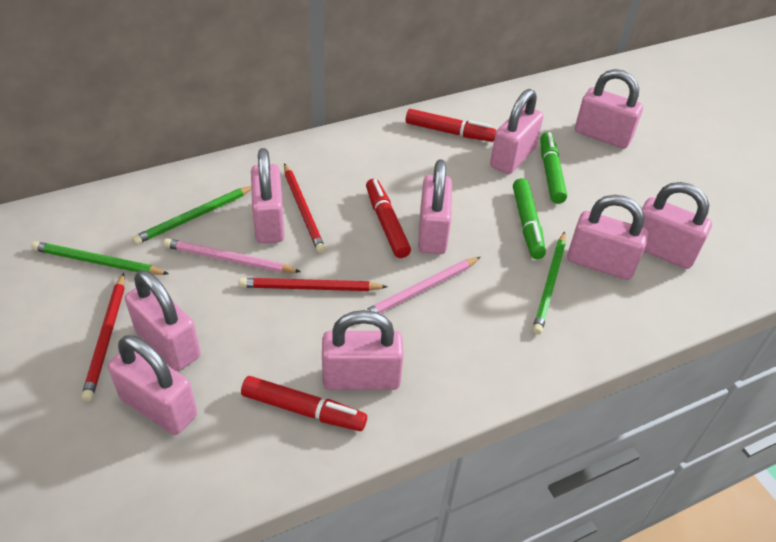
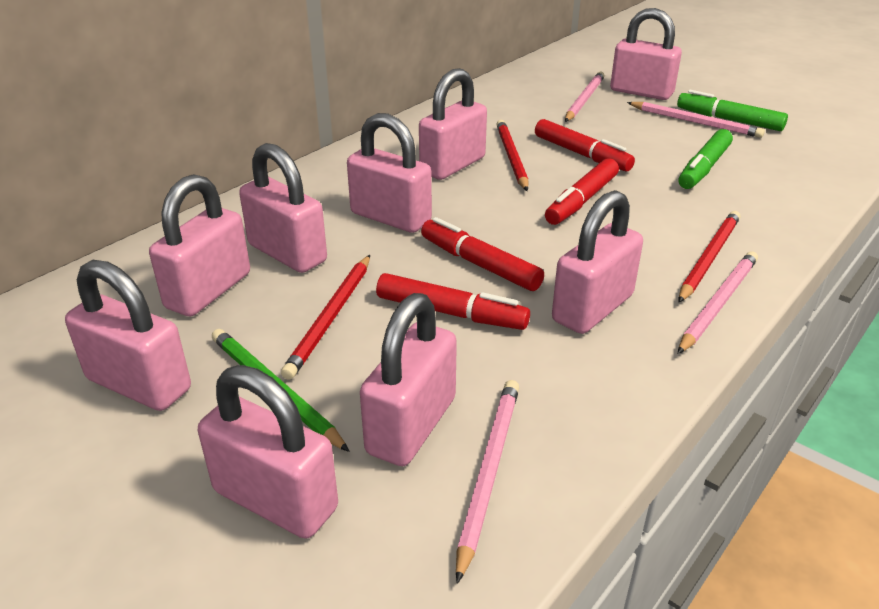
green pencil: [31,241,169,275] [132,186,251,245] [532,232,566,335] = 3 -> [212,329,350,452] = 1
pink pencil: [163,238,301,273] [366,257,481,314] = 2 -> [456,380,519,584] [565,72,605,122] [627,102,765,138] [678,251,758,354] = 4
red marker: [241,376,367,431] [366,179,411,258] [406,109,496,142] = 3 -> [376,273,530,330] [421,217,544,291] [535,119,635,171] [545,158,619,225] = 4

